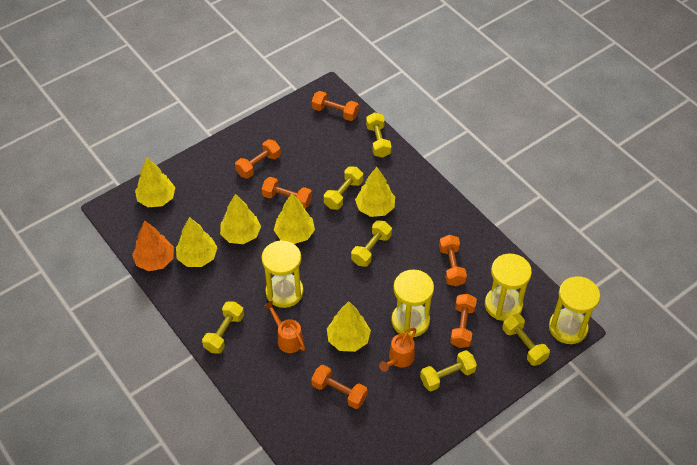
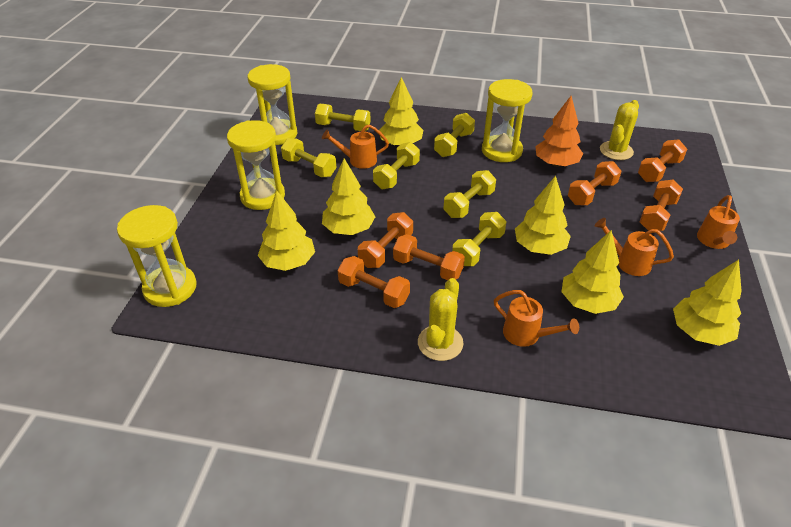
orange watering can: [264,301,305,353] [379,328,416,372] = 2 -> [322,124,389,169] [494,290,579,347] [595,218,674,276] [697,195,740,249] = 4
yellow cactus: none = 0 -> [418,278,463,361] [600,100,639,160] = 2

